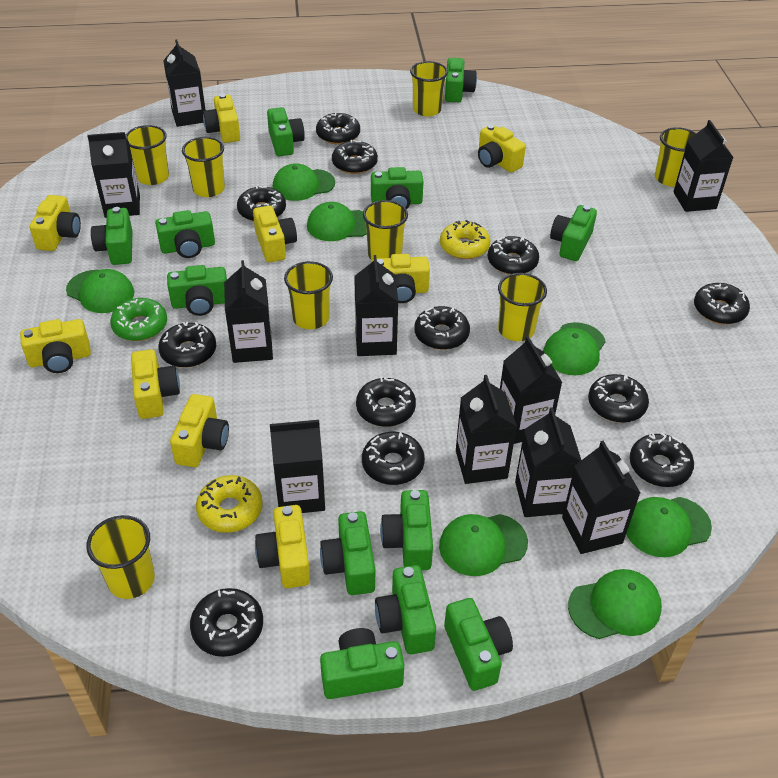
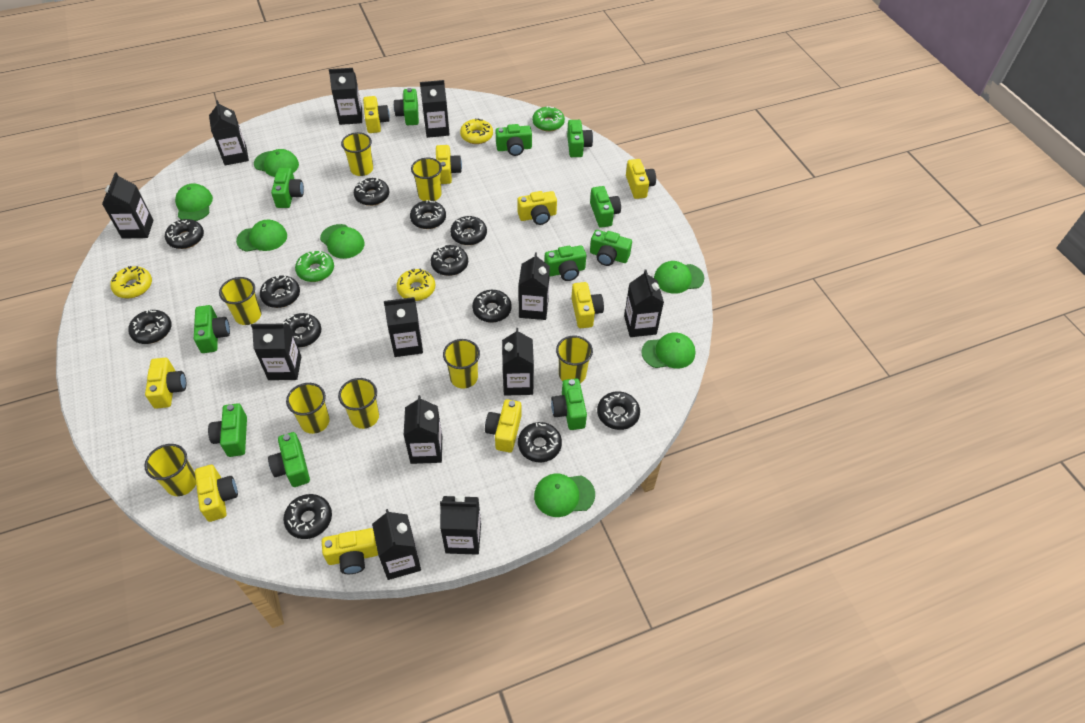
black carton: [87,132,140,218] [163,40,205,127] [224,260,273,363] [270,420,325,513] [354,255,398,356] [456,375,517,484] [500,336,562,444] [515,407,581,517] [562,441,640,554] [673,120,734,212] = 10 -> [102,172,154,239] [209,100,249,165] [251,324,301,380] [329,68,362,125] [372,509,421,580] [384,297,423,357] [404,395,442,464] [420,80,450,138] [440,495,481,555] [502,328,534,396] [518,253,550,320] [624,270,664,337] = 12
green camera: [91,207,133,265] [155,210,215,258] [167,265,227,316] [267,107,305,156] [320,511,375,595] [320,628,404,699] [371,167,424,209] [375,565,436,654] [380,490,433,570] [444,598,513,691] [445,58,477,102] [550,205,597,261] = 12 -> [194,305,230,353] [208,403,247,457] [268,432,310,487] [271,168,304,208] [394,88,419,125] [496,124,532,156] [544,245,586,281] [551,379,587,430] [567,120,593,157] [590,186,621,228] [590,230,632,266] = 11
green donut: [110,298,167,341] = 1 -> [295,250,334,282] [532,106,565,132] = 2
yellow donut: [196,475,263,533] [440,220,490,259] = 2 -> [110,266,152,298] [396,269,435,301] [460,118,493,144] = 3

